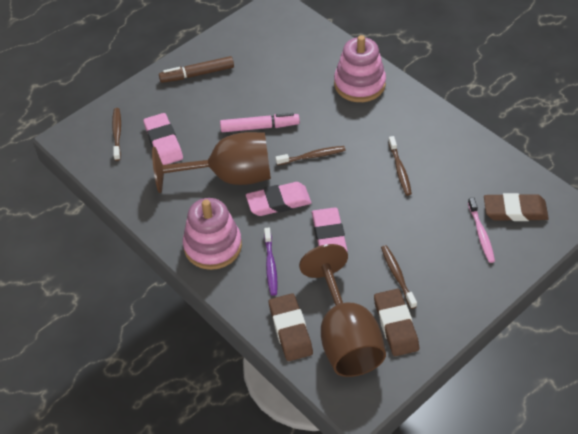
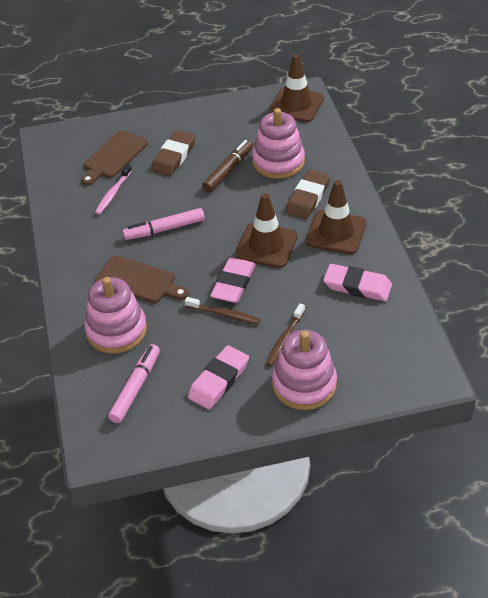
brown cutting board: none = 0 -> [81,130,148,185] [95,256,189,303] = 2
brown eraser: [269,293,313,361] [374,289,419,356] [484,193,549,221] = 3 -> [151,130,196,176] [286,170,330,219] = 2
brown goblet: [152,132,271,193] [299,244,386,377] = 2 -> none = 0
brown toothbrush: [112,108,121,161] [275,146,346,165] [381,245,417,309] [388,136,412,196] = 4 -> [185,297,261,325] [266,303,305,366] = 2
brown traffic cone: none = 0 -> [235,193,298,268] [269,54,324,122] [306,180,366,254] = 3
pink marker: [220,113,300,132] = 1 -> [108,344,160,423] [122,208,205,240] = 2
pink stacking toy: [183,198,242,270] [334,35,386,102] = 2 -> [84,277,147,354] [252,108,305,179] [272,330,337,410] = 3
purple toothbrush: [264,228,278,296] = 1 -> none = 0

